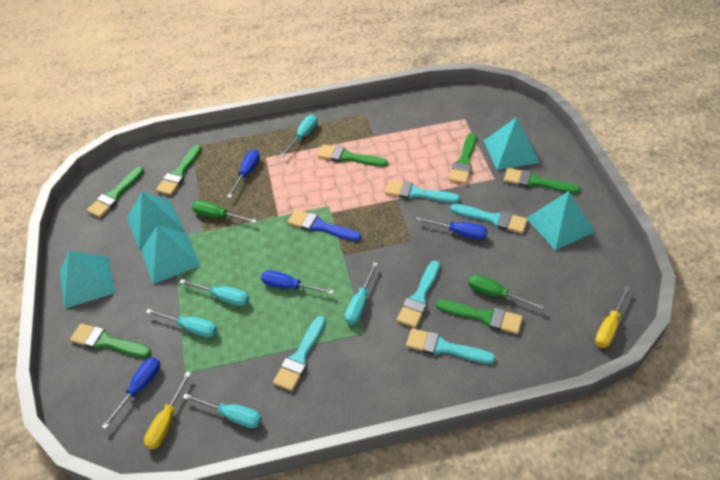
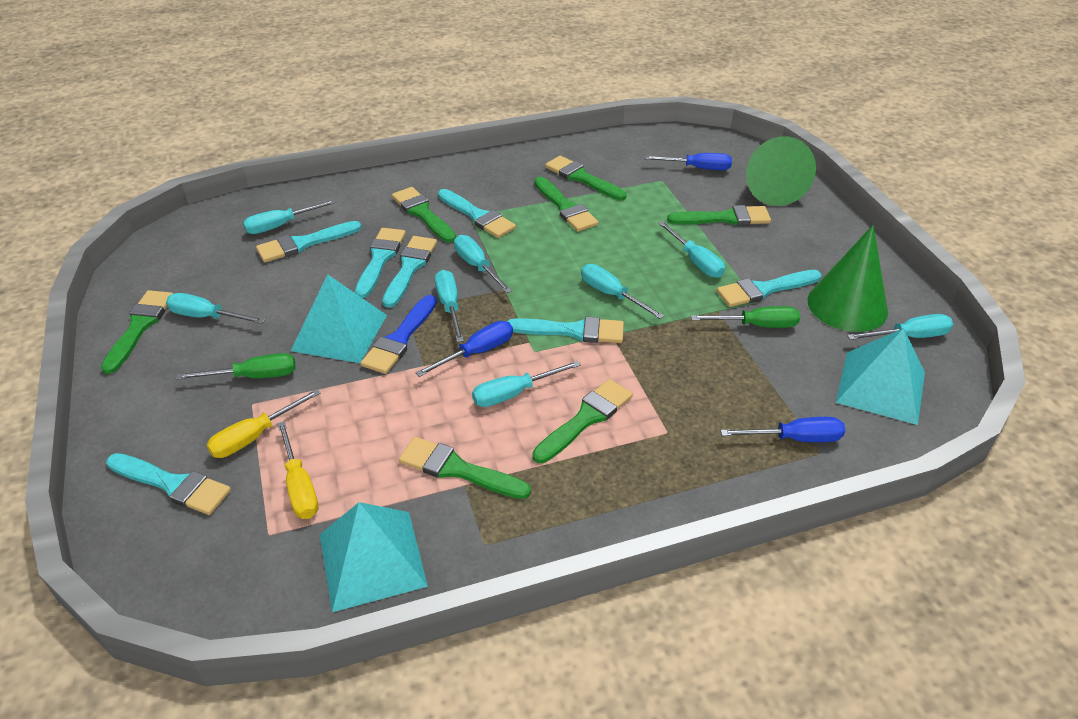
blue screwdriver: [102,357,160,429] [227,150,260,198] [261,270,334,294] [416,217,487,240] = 4 -> [415,321,513,377] [644,153,732,170] [720,417,845,442] = 3
green cone: none = 0 -> [746,136,816,206] [808,225,888,332] = 2
turquoise brush: [273,316,326,391] [385,180,460,203] [397,261,440,328] [406,328,495,364] [450,204,528,234] = 5 -> [106,453,231,515] [256,221,362,262] [355,228,406,298] [382,236,437,308] [438,189,516,238] [506,317,624,343] [717,270,821,307] = 7
turquoise pyramid: [60,251,115,309] [127,192,185,249] [141,226,200,284] [484,117,540,170] [527,191,595,250] = 5 -> [291,274,387,363] [320,502,428,612] [836,328,925,425] = 3
turquoise screwdriver: [146,309,217,337] [179,279,249,306] [183,394,262,428] [280,115,317,157] [345,262,378,325] = 5 -> [166,293,265,324] [243,199,337,234] [435,270,464,342] [454,235,512,293] [472,361,581,407] [581,264,664,319] [658,221,725,278] [847,314,953,340] = 8

